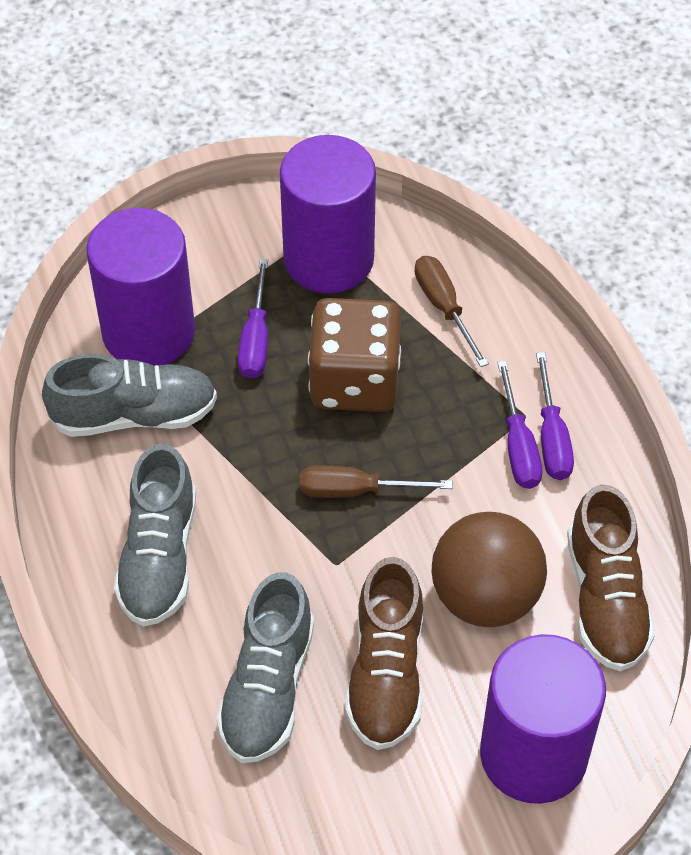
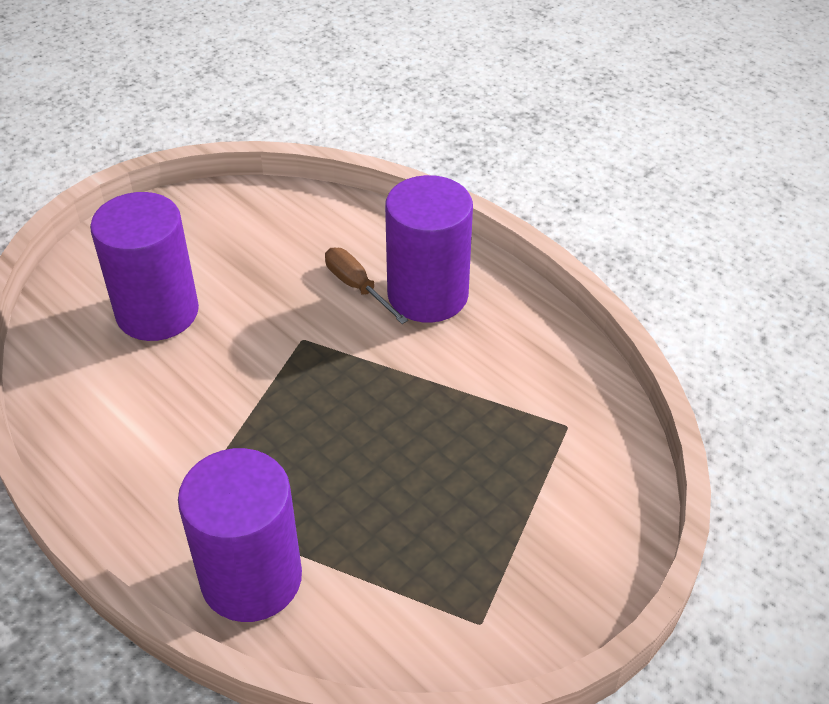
brown ball: [432,512,547,627] = 1 -> none = 0
brown dice: [308,298,401,412] = 1 -> none = 0
brown screwdriver: [300,465,452,498] [415,256,489,367] = 2 -> [325,247,408,324] = 1
brown shoe: [345,557,423,750] [567,484,655,671] = 2 -> none = 0
grey shoe: [42,354,217,437] [114,444,196,627] [216,572,314,763] = 3 -> none = 0
purple screwdriver: [238,259,268,379] [497,361,542,489] [536,352,574,480] = 3 -> none = 0

